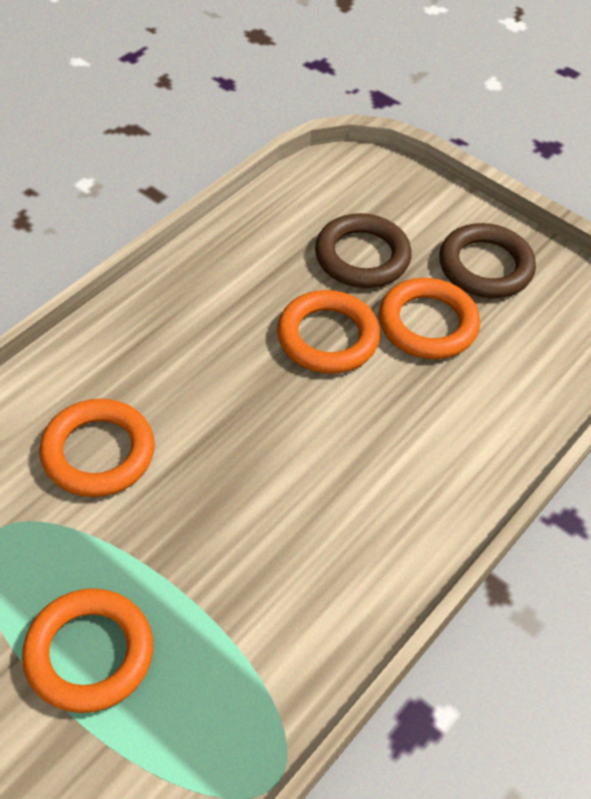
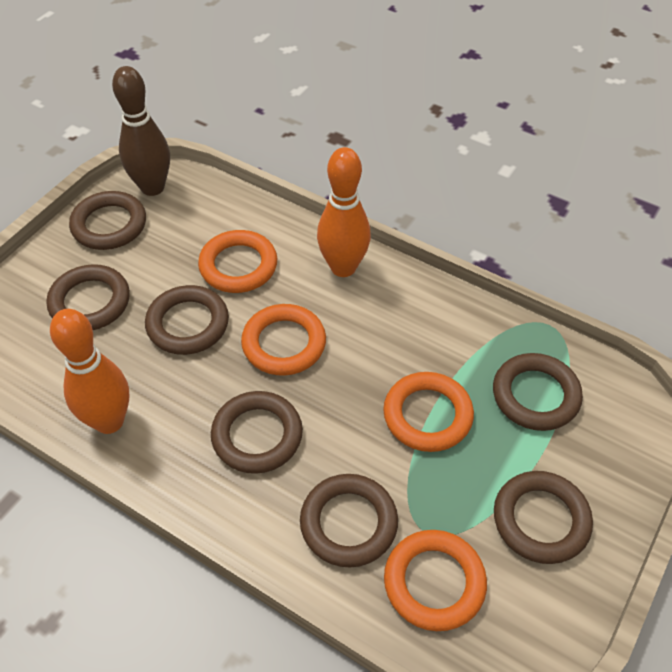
brown bowling pin: none = 0 -> [112,66,170,196] = 1
brown ring: [315,213,412,288] [439,223,536,298] = 2 -> [46,264,130,330] [69,191,146,250] [145,285,229,355] [211,391,303,474] [300,474,398,567] [493,353,583,431] [494,471,593,564] = 7
orange bowling pin: none = 0 -> [50,309,129,434] [317,147,371,277] = 2

